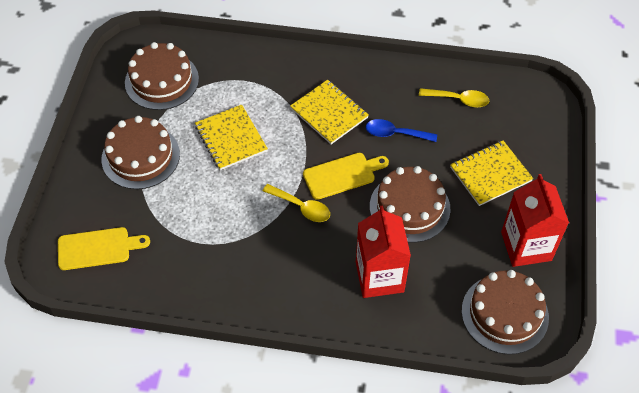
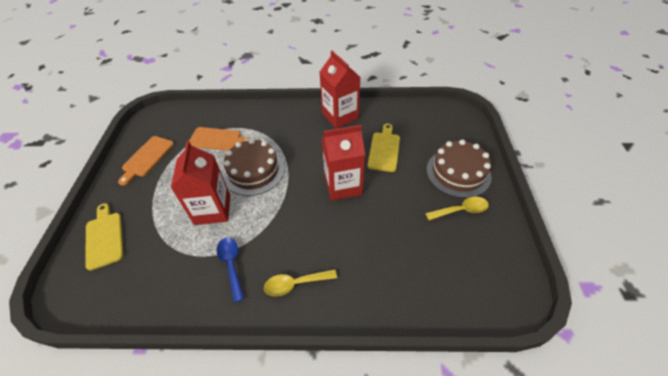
brown cake: [101,116,180,189] [125,42,199,110] [370,166,451,243] [462,270,549,354] = 4 -> [222,139,285,196] [426,139,492,198] = 2
orange cutting board: none = 0 -> [118,136,174,186] [189,127,250,151] = 2
red carton: [356,206,411,298] [501,174,569,267] = 2 -> [171,141,230,225] [320,51,360,128] [322,125,365,201] = 3
yellow notebook: [195,104,268,170] [290,80,369,144] [450,141,534,206] = 3 -> none = 0

